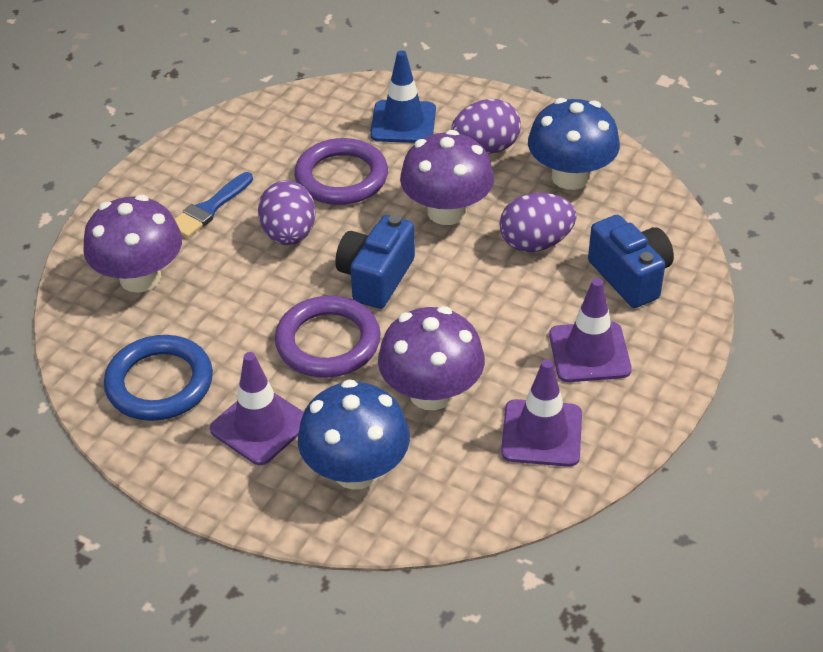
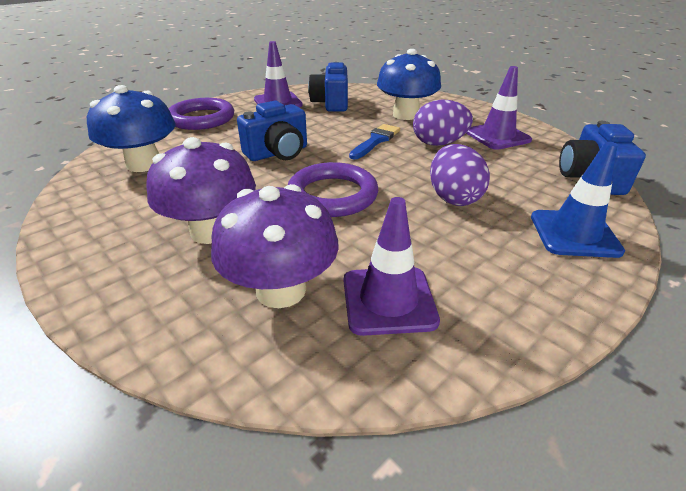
blue camera: [335,215,415,309] [588,215,674,308] = 2 -> [237,101,307,161] [308,62,348,112] [559,121,646,195] = 3
blue ring: [104,335,213,421] = 1 -> none = 0
purple egg: [258,180,316,245] [451,99,521,154] [499,193,577,252] = 3 -> [413,100,473,146] [430,144,490,206] = 2
purple mushroom: [83,195,182,293] [378,306,485,410] [400,130,494,225] = 3 -> [146,137,256,244] [211,184,339,308] = 2

